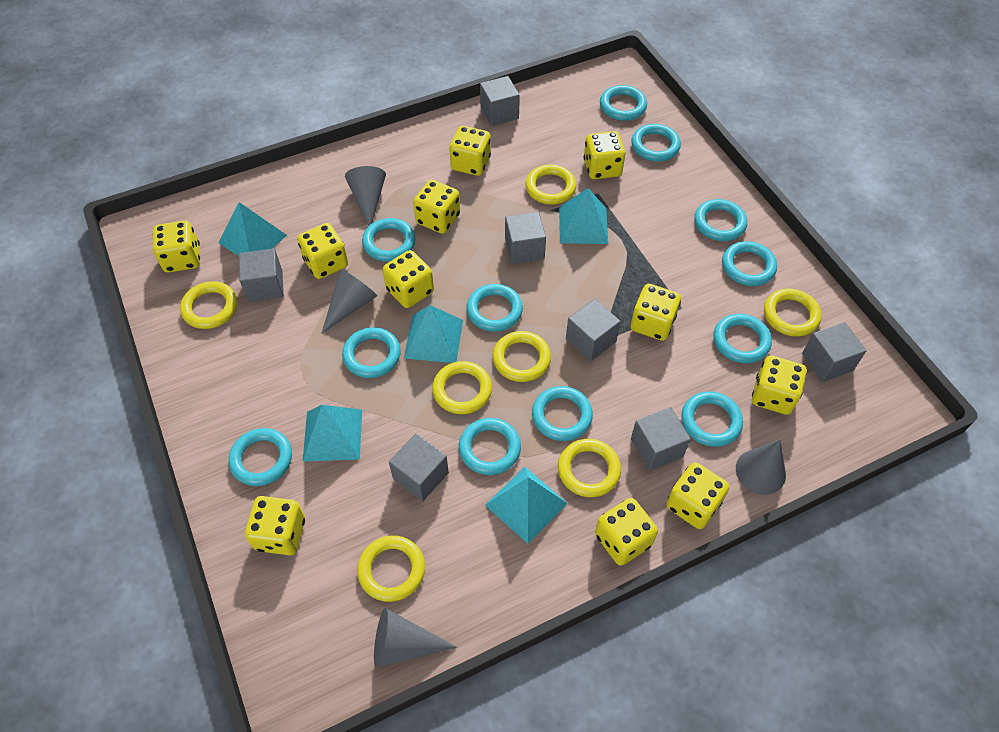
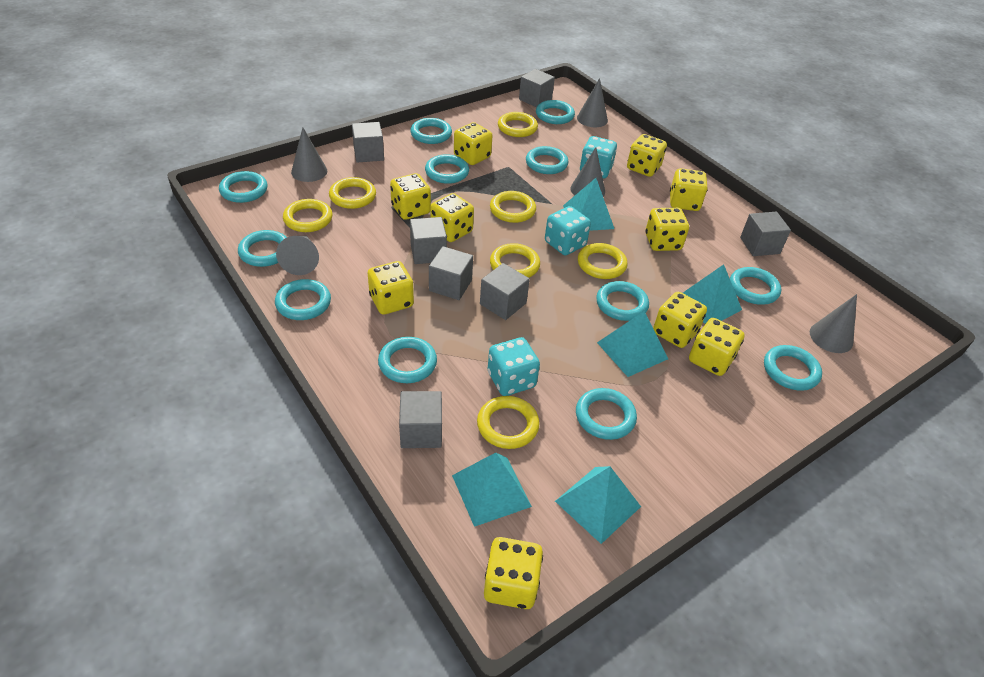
grey cone: [322,269,377,333] [345,166,386,226] [374,608,457,668] [736,440,786,495] = 4 -> [276,236,319,275] [291,128,327,182] [570,147,605,196] [577,78,608,127] [810,294,857,353] = 5
turquoise dice: none = 0 -> [488,337,540,396] [545,206,591,255] [580,136,617,178] = 3
yellow dice: [153,221,200,272] [245,496,305,555] [297,223,348,279] [383,250,434,308] [413,180,460,234] [449,126,491,176] [584,131,626,179] [595,498,658,566] [631,284,681,341] [666,462,729,529] [752,356,807,415] = 11 -> [368,261,414,315] [390,173,431,220] [430,193,474,242] [454,122,493,165] [484,537,543,609] [627,134,667,177] [645,208,689,251] [653,292,707,348] [670,168,708,211] [689,318,745,376] = 10

